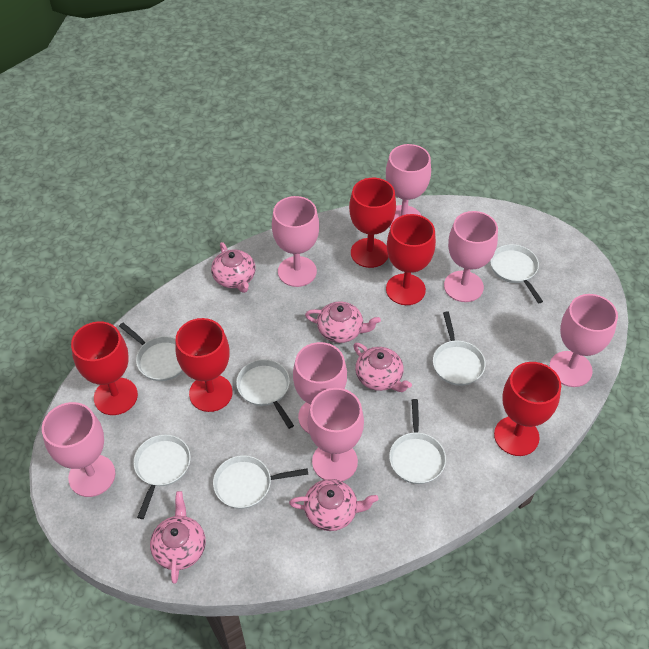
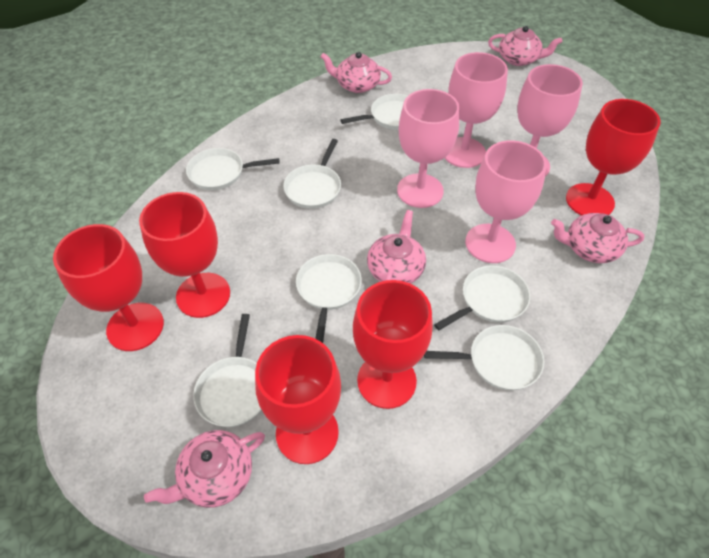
pink goblet: [42,402,115,497] [272,196,319,287] [293,342,347,433] [308,388,364,481] [386,144,431,228] [444,211,498,302] [549,294,618,387] = 7 -> [397,89,459,208] [445,52,508,168] [465,140,547,263] [517,64,583,177] = 4

